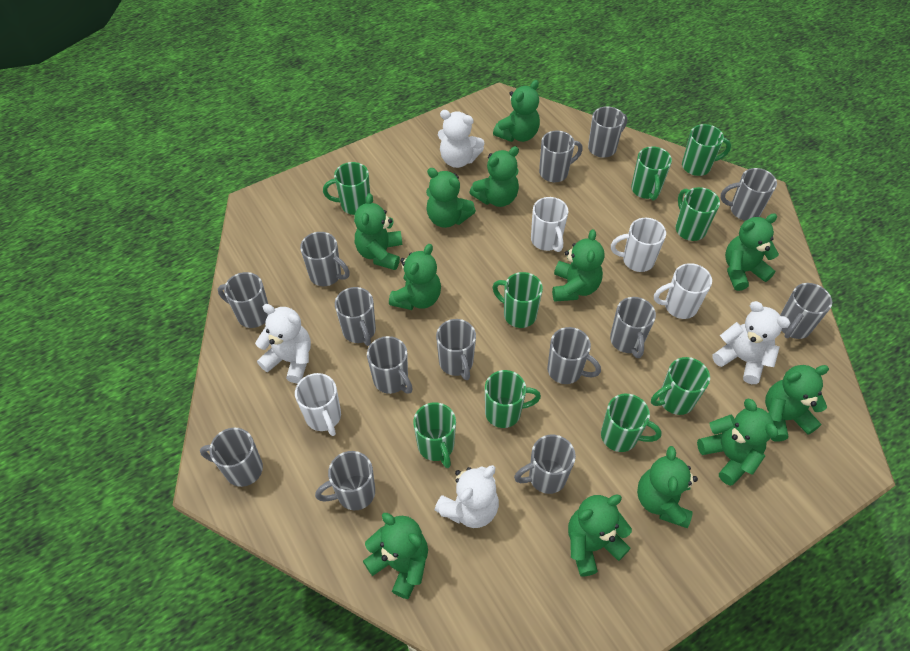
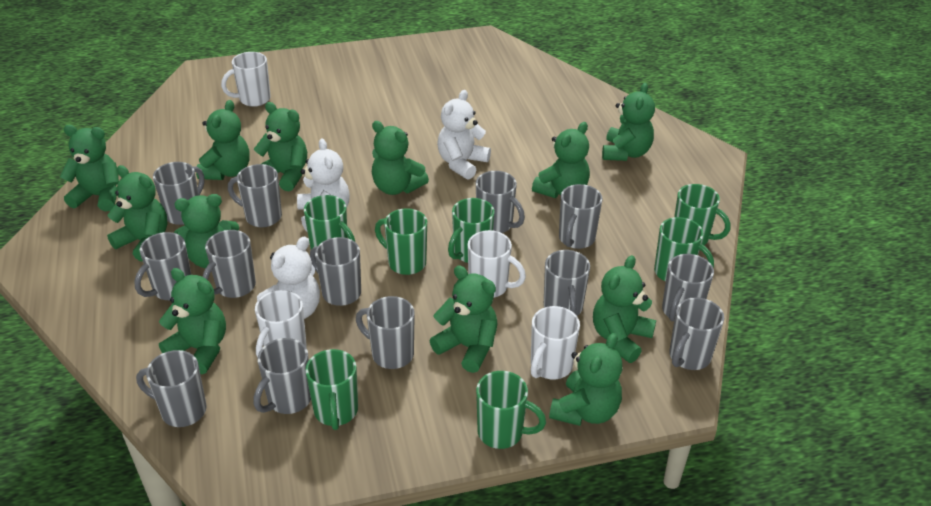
green mug: [323,162,370,215] [413,402,456,468] [485,370,541,428] [493,272,543,328] [601,394,662,452] [631,146,672,200] [651,357,710,415] [676,187,720,241] [682,124,731,176] = 9 -> [304,195,355,249] [305,349,358,430] [375,208,427,275] [448,198,495,263] [476,371,546,449] [654,217,714,282] [674,184,731,245] = 7
grey mug: [200,428,263,487] [218,272,268,328] [300,232,350,286] [315,451,375,510] [335,287,376,346] [367,336,413,394] [436,319,476,380] [514,435,576,494] [539,131,583,182] [547,327,601,384] [588,106,627,158] [610,297,656,358] [720,168,777,221] [780,283,832,339] = 14 -> [134,232,191,300] [136,350,207,427] [153,162,205,225] [202,230,256,298] [228,164,282,227] [254,338,311,414] [310,237,361,306] [356,296,415,369] [476,171,525,233] [544,250,590,316] [559,184,602,249] [662,254,714,322] [669,297,724,370] = 13
white teddy bear: [255,304,311,383] [434,465,499,528] [438,110,484,168] [712,301,791,384] = 4 -> [256,236,320,319] [297,138,350,231] [437,90,491,180] = 3

